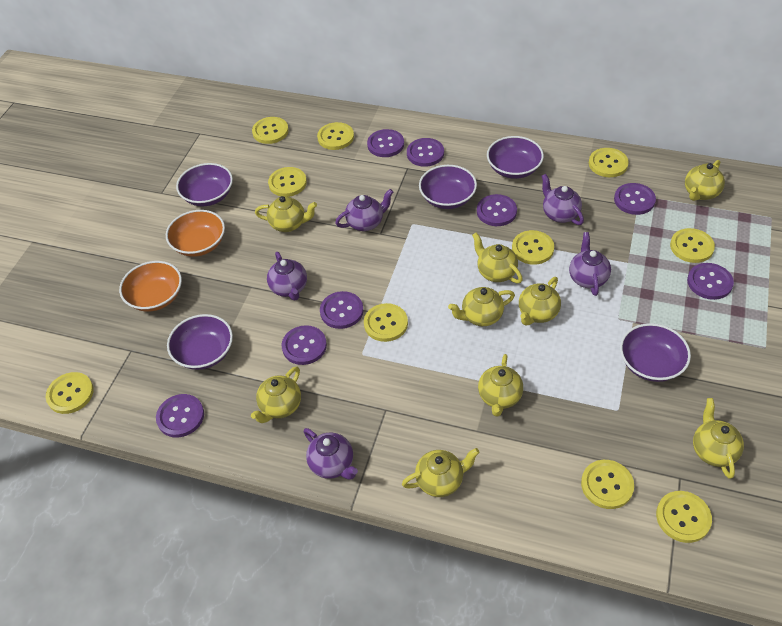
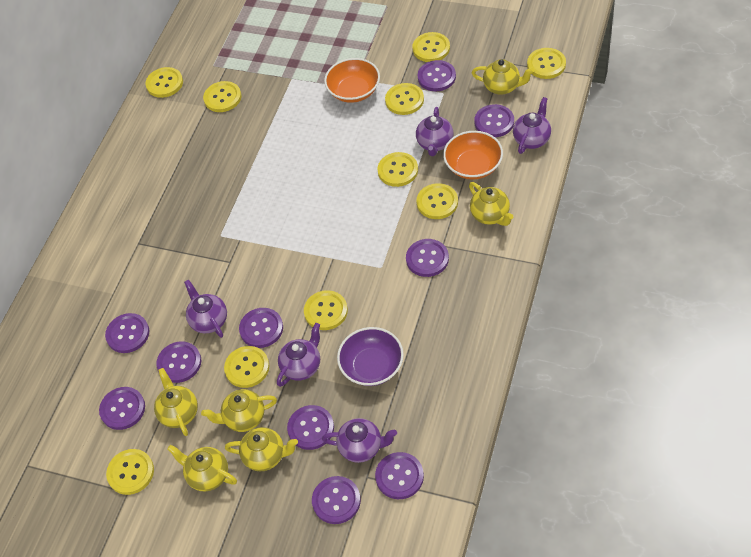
purple bowl: [167,314,233,370] [176,163,233,206] [419,165,477,209] [487,136,544,179] [620,323,691,382] = 5 -> [337,327,404,386] = 1
purple button: [156,394,204,438] [282,325,327,365] [320,291,363,329] [367,129,404,157] [407,138,444,167] [477,194,517,226] [614,183,656,215] [687,263,734,300] = 8 -> [99,387,145,430] [105,313,149,353] [156,341,201,383] [239,308,283,348] [287,405,334,450] [312,476,361,524] [375,452,424,499] [406,239,449,277] [418,60,456,91] [474,104,514,137] = 10
yellow teapot: [251,366,301,423] [255,196,317,232] [402,448,480,497] [448,287,515,326] [472,233,523,283] [478,354,523,417] [519,277,561,325] [685,160,725,201] [693,398,744,479] = 9 -> [154,368,198,436] [167,445,237,491] [201,389,277,432] [225,427,298,471] [469,182,513,226] [472,59,534,95] = 6

